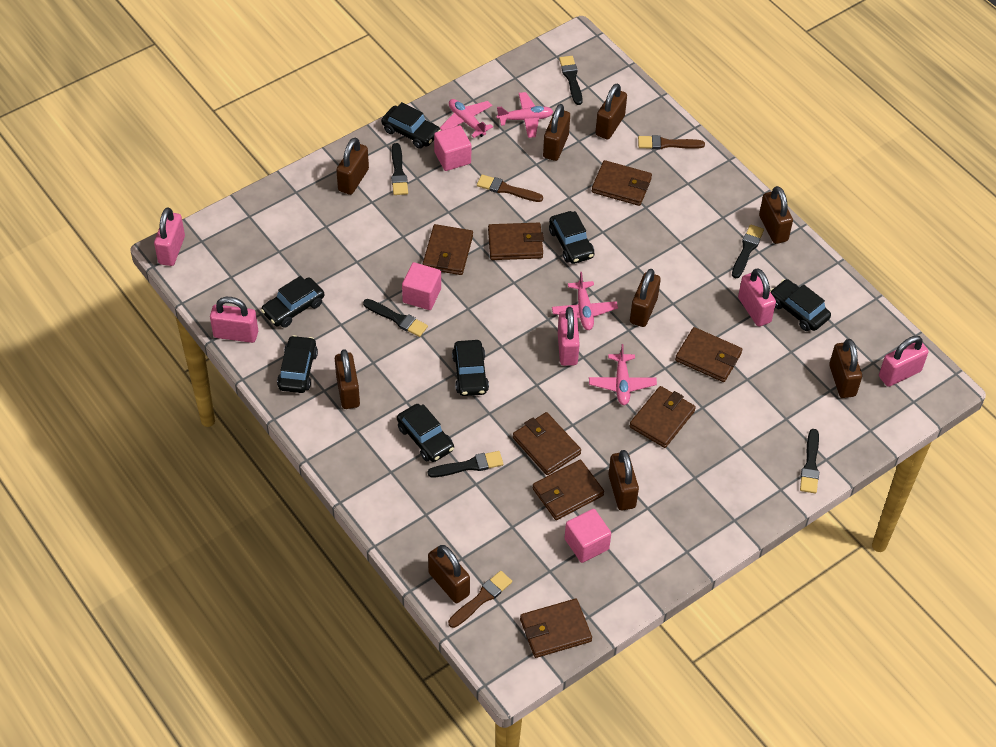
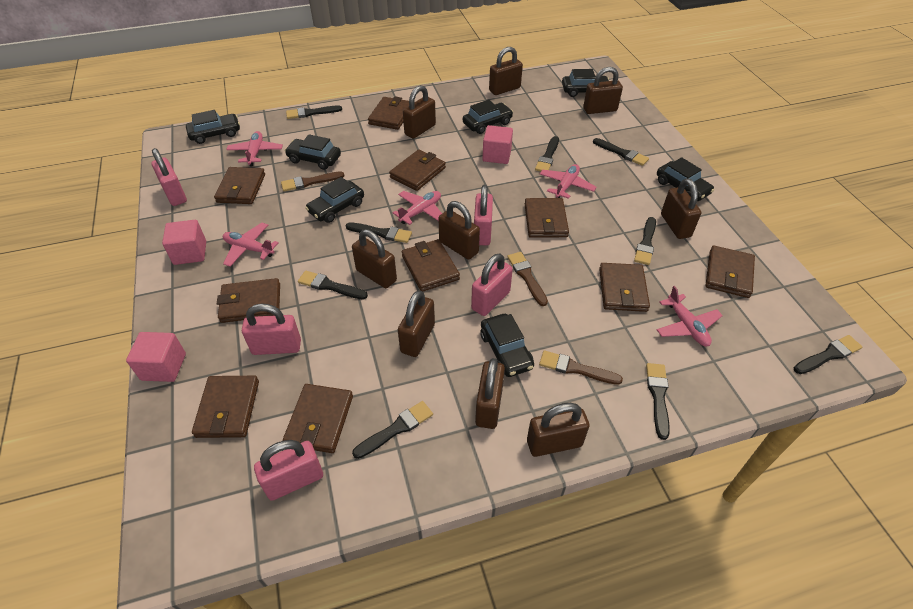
black brush: [363,299,428,337] [391,143,408,195] [428,451,503,477] [559,56,583,105] [732,224,764,278] [800,429,819,493] = 6 -> [286,105,342,119] [298,271,368,300] [346,222,412,243] [352,401,433,459] [535,136,559,172] [593,138,649,166] [634,217,656,265] [646,363,670,440] [794,335,862,374] = 9
brown wallet: [423,224,473,275] [488,223,544,260] [513,412,581,475] [520,599,592,658] [533,460,604,520] [592,160,652,206] [630,386,696,448] [675,327,742,382] = 8 -> [192,376,259,438] [214,167,265,204] [217,278,280,323] [283,384,353,453] [368,96,409,130] [389,150,446,191] [402,239,460,292] [525,198,569,238] [599,263,650,312] [705,245,755,298] = 10
pink plane: [440,99,493,138] [497,92,554,138] [552,272,618,330] [589,344,657,405] = 4 -> [223,223,279,267] [226,131,283,167] [393,191,442,225] [540,164,597,199] [657,286,723,346] = 5

